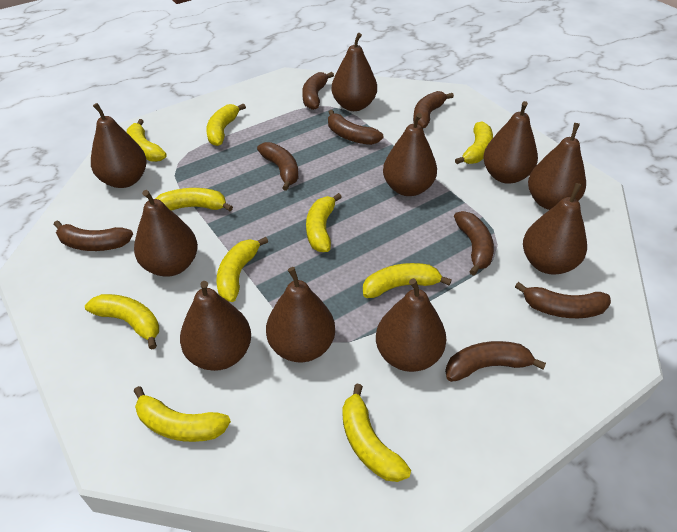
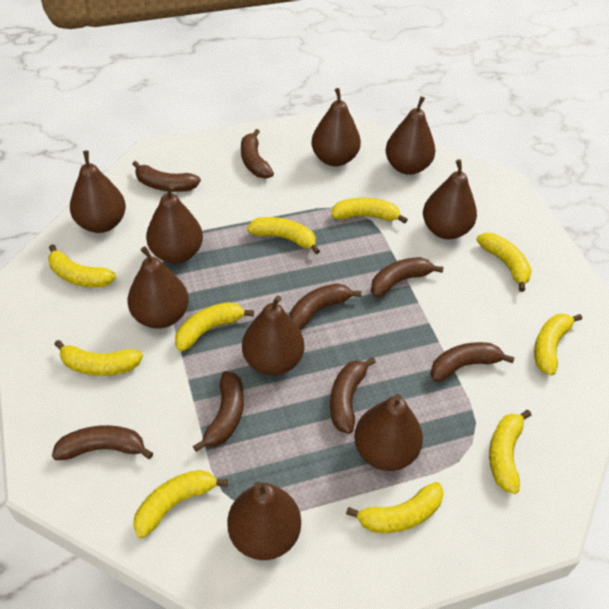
brown pear: [91,103,147,188] [134,190,198,277] [180,281,251,371] [266,267,335,362] [332,33,377,111] [376,278,446,372] [383,113,437,196] [483,101,538,184] [523,183,587,275] [528,123,586,210] = 10 -> [70,151,126,233] [128,246,189,329] [146,184,203,263] [227,481,301,560] [242,296,304,375] [312,88,361,166] [354,394,423,471] [386,96,436,175] [423,159,477,239] = 9

